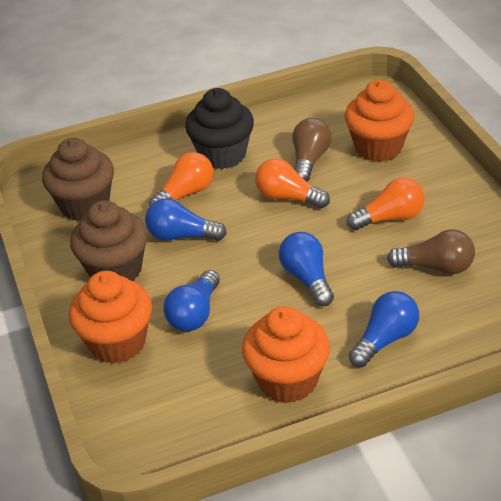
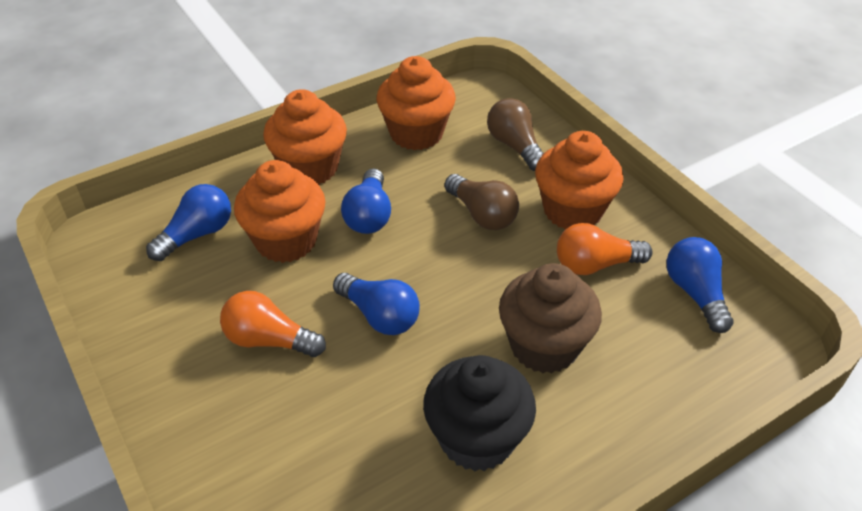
brown cupcake: [42,138,114,221] [70,200,148,281] = 2 -> [499,263,602,373] = 1
orange cupcake: [69,271,152,364] [242,306,330,403] [344,80,414,162] = 3 -> [234,160,326,263] [263,89,347,184] [377,56,456,150] [535,131,623,230] = 4
orange light bulb: [149,152,213,207] [255,158,330,209] [347,178,425,230] = 3 -> [220,291,326,357] [557,223,652,275] = 2

